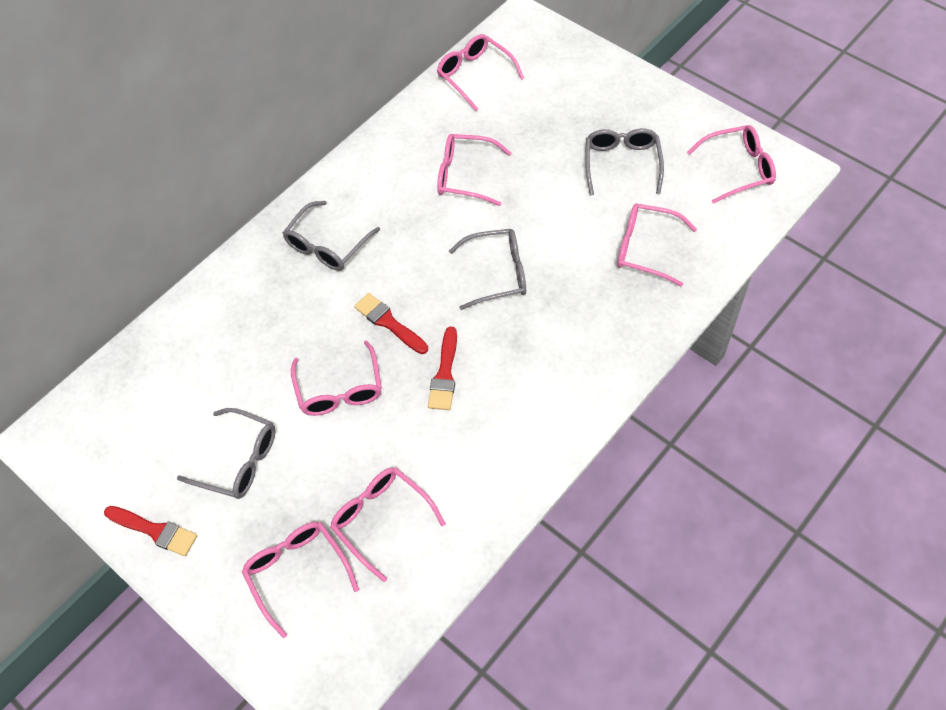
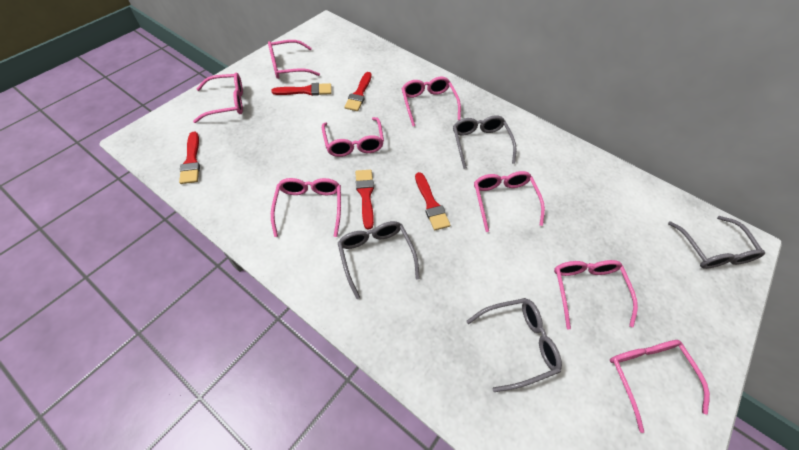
pink glasses: [242,522,359,638] [291,340,382,416] [330,467,446,582] [437,34,524,111] [437,134,511,206] [617,204,697,287] [687,125,776,204] = 7 -> [193,73,243,123] [268,40,320,79] [271,178,341,237] [322,117,384,157] [401,77,461,126] [474,171,545,232] [554,260,638,330] [610,340,710,433] = 8
red brush: [104,506,197,556] [354,293,428,354] [428,327,457,410] = 3 -> [179,132,200,184] [271,83,332,96] [344,72,372,111] [355,170,374,229] [415,172,450,230] = 5

